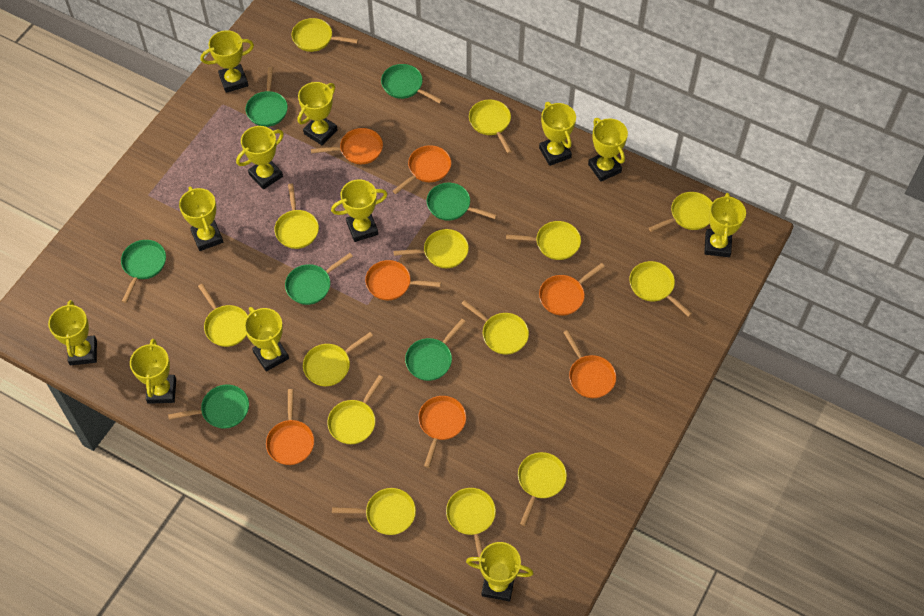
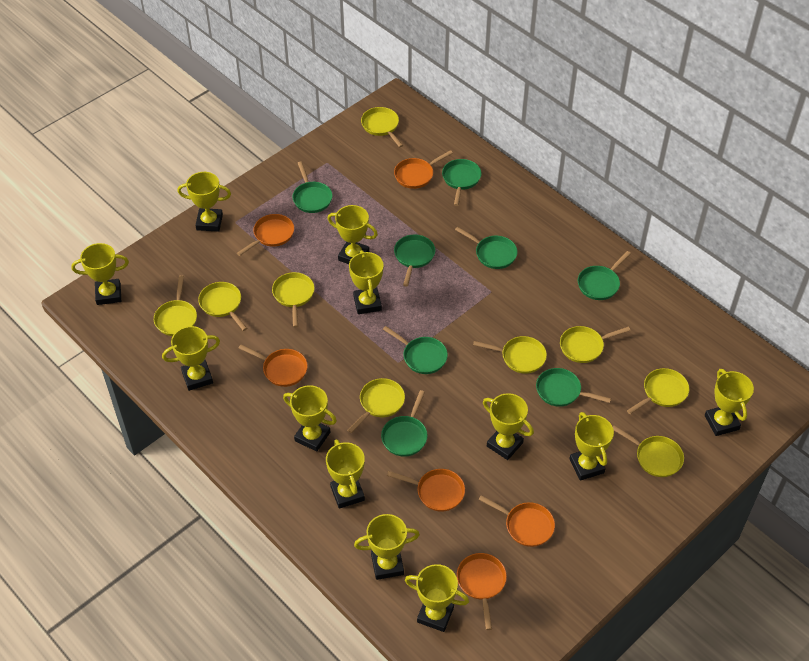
green pan: [121,240,166,303] [168,385,249,428] [246,67,288,127] [285,253,353,305] [381,64,443,104] [405,319,466,381] [427,183,497,221] = 7 -> [293,161,333,213] [381,390,428,457] [383,326,448,374] [394,235,435,287] [442,159,481,206] [455,227,518,269] [536,368,611,407] [578,251,631,300] = 8
orange pan: [266,389,314,465] [311,128,383,164] [365,260,441,300] [393,145,451,194] [418,396,466,468] [539,263,605,316] [563,330,616,398] = 7 -> [237,214,294,256] [239,345,308,387] [387,469,465,512] [394,150,453,189] [457,553,507,630] [479,495,555,547] = 6
yellow pan: [198,284,248,347] [274,184,319,249] [292,18,358,52] [303,332,373,386] [327,375,383,444] [332,488,416,535] [393,229,469,268] [446,488,496,557] [461,300,529,355] [469,100,512,154] [506,221,581,260] [518,452,567,526] [629,261,692,317] [649,192,712,232] = 14 -> [154,275,197,336] [198,282,247,331] [272,272,315,327] [347,378,405,433] [361,107,403,147] [473,336,547,374] [560,326,631,363] [613,425,684,477] [627,368,689,414] = 9

